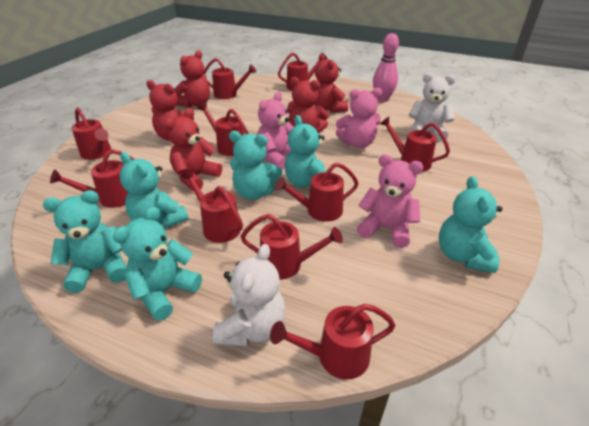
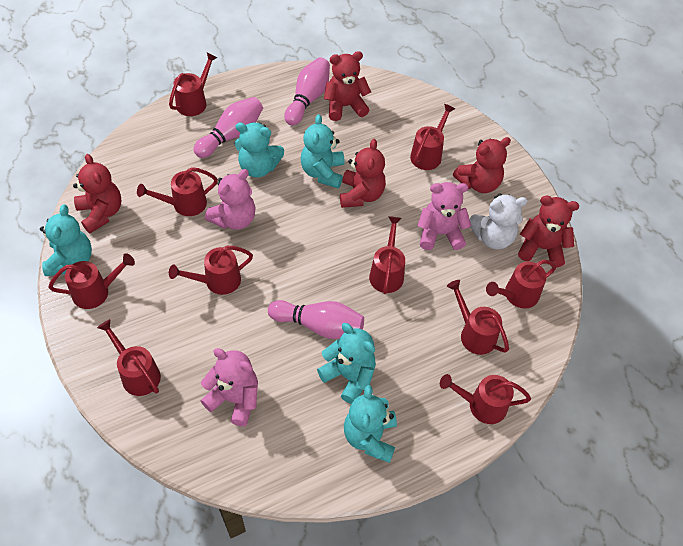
pink bowling pin: [373,33,399,102] = 1 -> [194,97,263,158] [268,300,364,339] [284,57,330,125] = 3
turquoise teddy bear: [43,190,127,293] [113,207,202,321] [120,152,189,229] [229,131,282,200] [285,115,327,190] [439,176,503,273] = 6 -> [40,204,92,276] [235,122,284,178] [301,114,345,188] [317,323,376,404] [344,385,397,463] = 5
white teddy bear: [213,244,286,347] [409,73,456,141] = 2 -> [470,193,528,249] = 1

